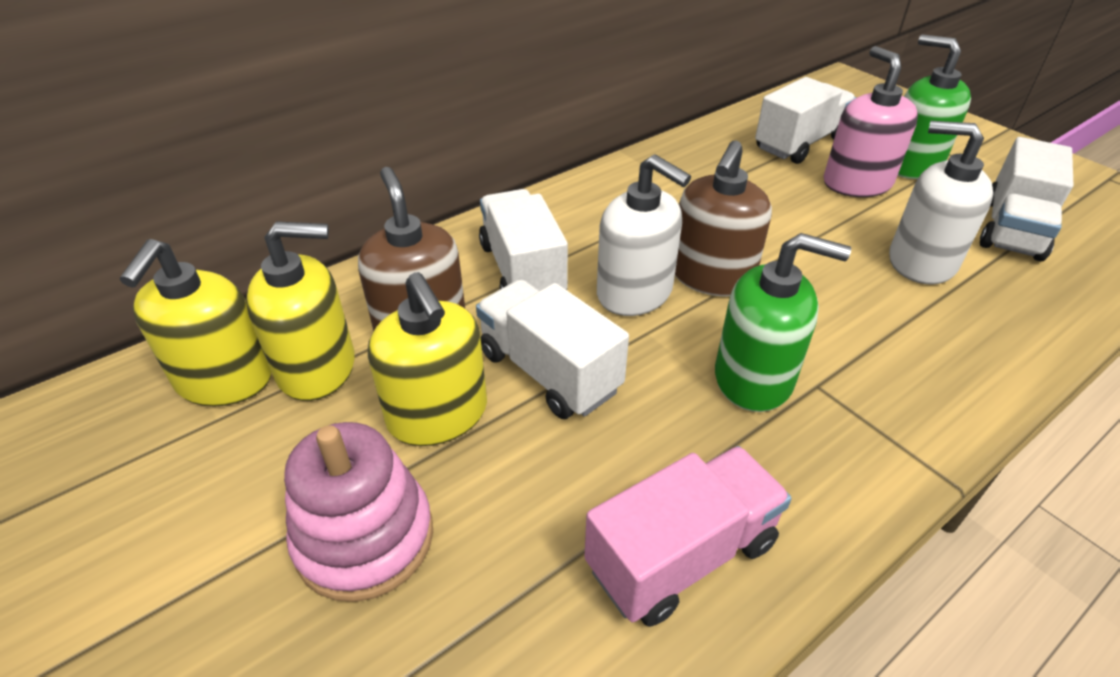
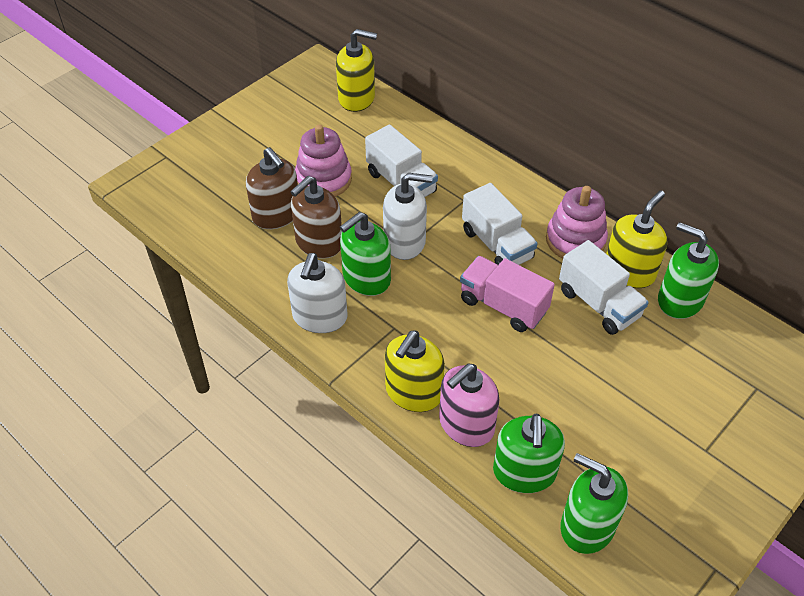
green soap dispenser: [715,233,851,412] [898,34,971,179] = 2 -> [340,212,391,296] [493,413,565,493] [561,453,628,554] [658,222,719,319] = 4
pink stacking toy: [284,422,433,602] = 1 -> [295,125,352,197] [546,186,608,259] = 2
white truck: [476,279,629,419] [479,189,568,291] [755,77,856,164] [980,137,1073,261] = 4 -> [365,125,438,197] [462,183,537,265] [559,240,649,335] = 3

